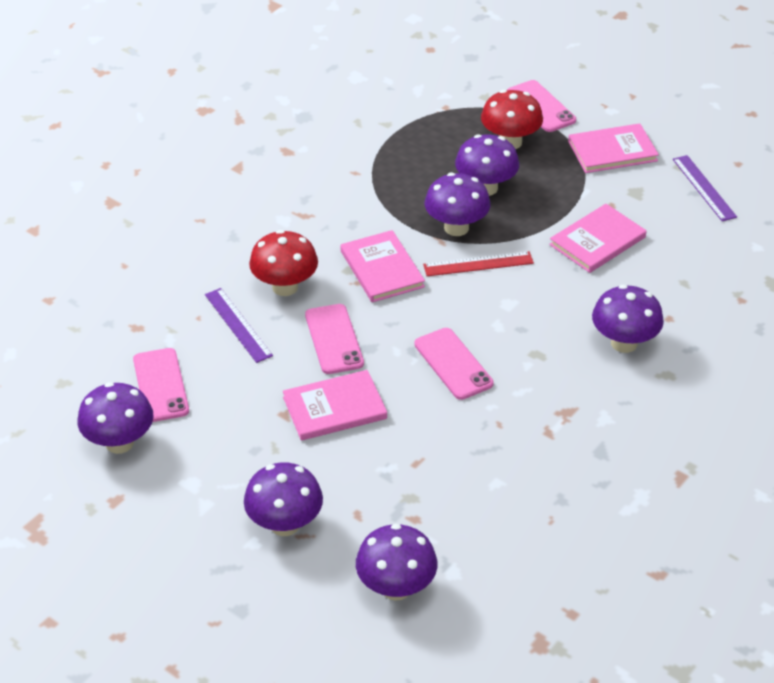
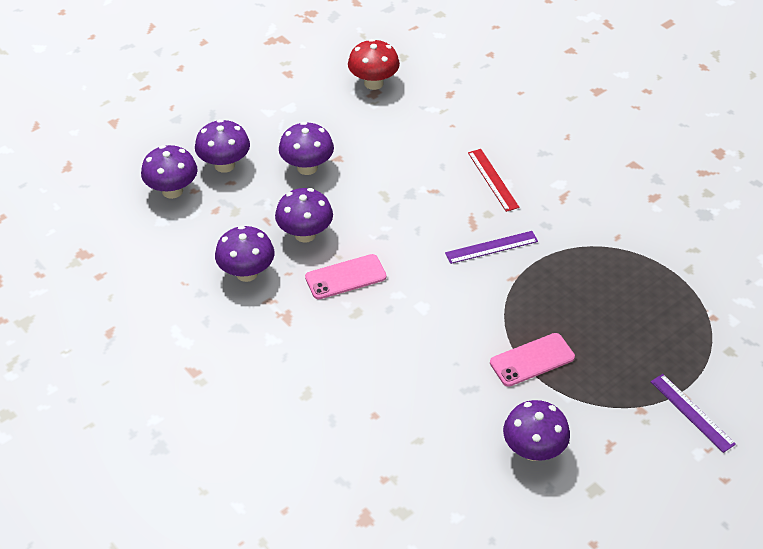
pink book: [283,370,387,441] [341,230,425,302] [549,204,647,273] [568,123,659,173] = 4 -> none = 0
pink phone: [133,348,189,422] [305,304,364,374] [414,328,494,400] [507,80,576,132] = 4 -> [305,254,386,299] [490,333,575,387] = 2
red mushroom: [249,230,318,296] [481,90,543,149] = 2 -> [348,39,400,90] = 1

